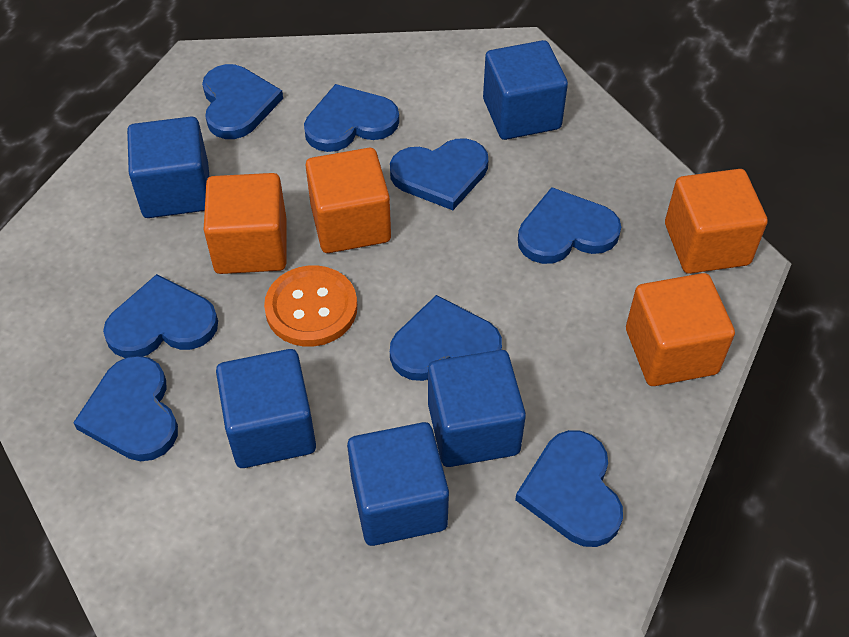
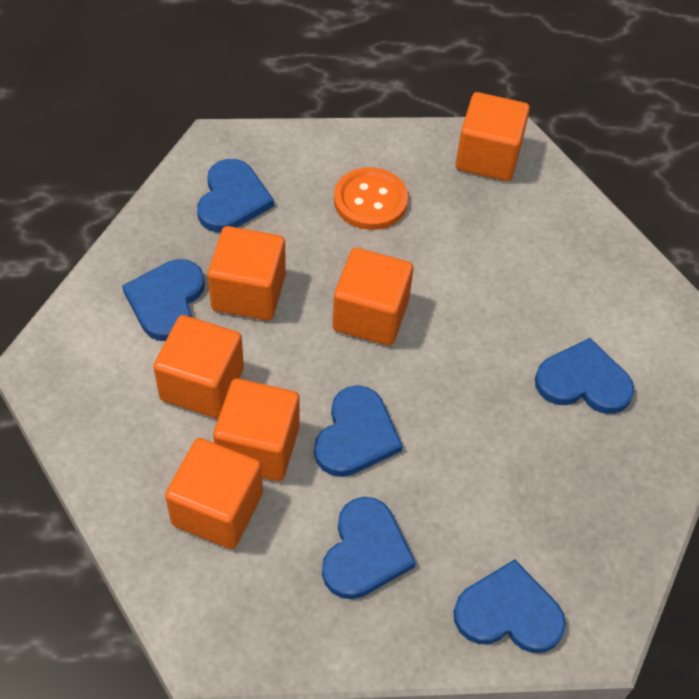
blue cube: [127,116,209,218] [216,349,316,468] [347,422,449,546] [428,350,526,467] [483,40,568,140] = 5 -> none = 0
blue heart: [73,356,178,461] [103,274,218,358] [202,64,283,139] [304,84,399,152] [390,139,488,210] [390,295,502,381] [515,430,623,547] [518,187,621,264] = 8 -> [122,259,205,341] [197,159,274,232] [314,385,403,477] [322,497,416,599] [453,559,566,653] [535,338,635,414] = 6
orange cube: [204,173,287,274] [305,148,391,253] [626,273,735,386] [665,169,768,274] = 4 -> [153,315,244,418] [165,438,263,549] [208,226,286,320] [213,378,299,481] [333,248,413,346] [456,92,530,181] = 6

